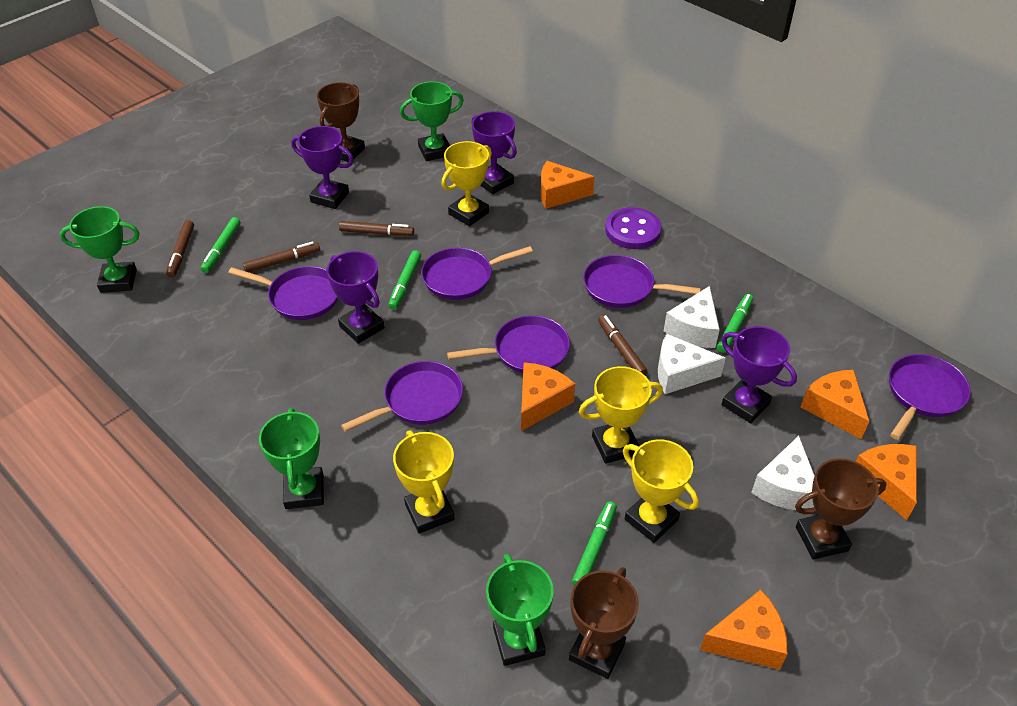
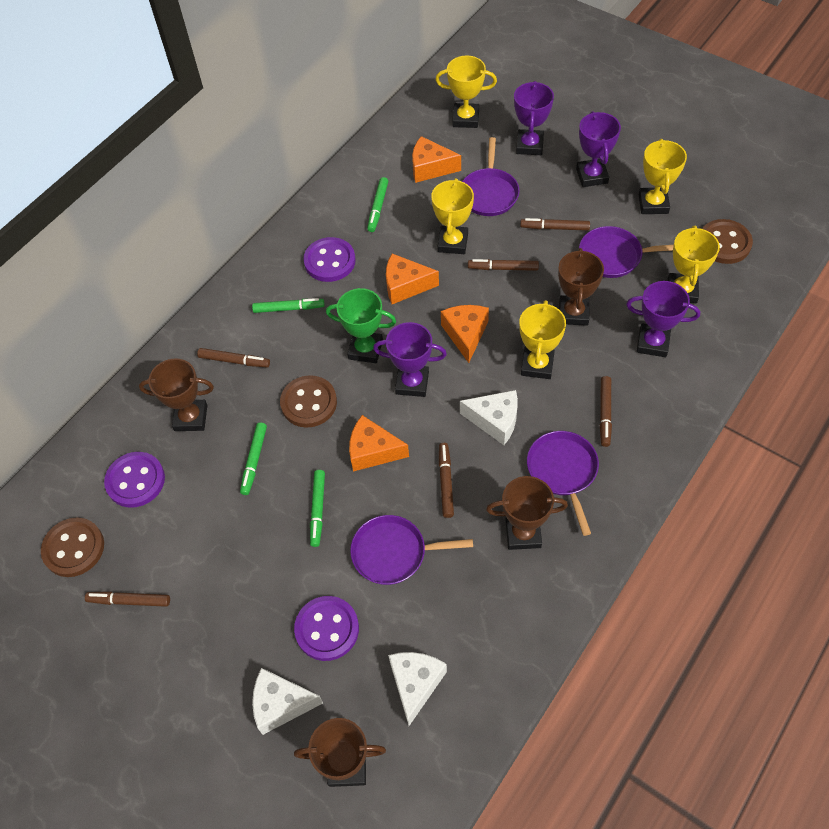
brown button: none = 0 -> [41,517,104,577] [280,375,337,428] [702,219,753,264] = 3
brown marker: [166,220,194,278] [243,241,320,272] [339,221,414,236] [598,315,648,375] = 4 -> [85,591,170,607] [197,348,270,367] [439,443,454,518] [468,259,539,271] [520,218,590,231] [600,376,612,447] = 6
brown trophy: [317,82,365,162] [569,567,639,679] [795,458,887,560] = 3 -> [139,358,214,431] [294,718,386,787] [486,476,568,550] [558,248,604,326] = 4
green trophy: [60,206,139,293] [259,408,324,509] [400,81,464,161] [486,554,554,666] = 4 -> [326,288,396,363] = 1
orange cheese: [521,363,575,431] [541,161,595,209] [700,589,788,670] [800,370,869,439] [856,444,917,520] = 5 -> [349,415,409,471] [386,254,439,304] [412,136,461,183] [441,305,489,363] = 4
purple button: [605,207,661,249] = 1 -> [104,452,165,508] [294,596,359,661] [303,237,355,282] = 3
purple pan: [228,266,338,320] [341,361,463,432] [421,246,533,300] [447,315,570,373] [583,255,701,308] [889,354,971,440] = 6 -> [350,515,473,585] [462,137,520,216] [527,431,599,536] [579,226,674,278] = 4
yellow trophy: [393,431,455,534] [442,141,492,227] [579,366,663,464] [623,440,699,543] = 4 -> [431,178,474,254] [435,56,497,128] [519,300,566,379] [639,139,687,214] [668,226,720,303] = 5

